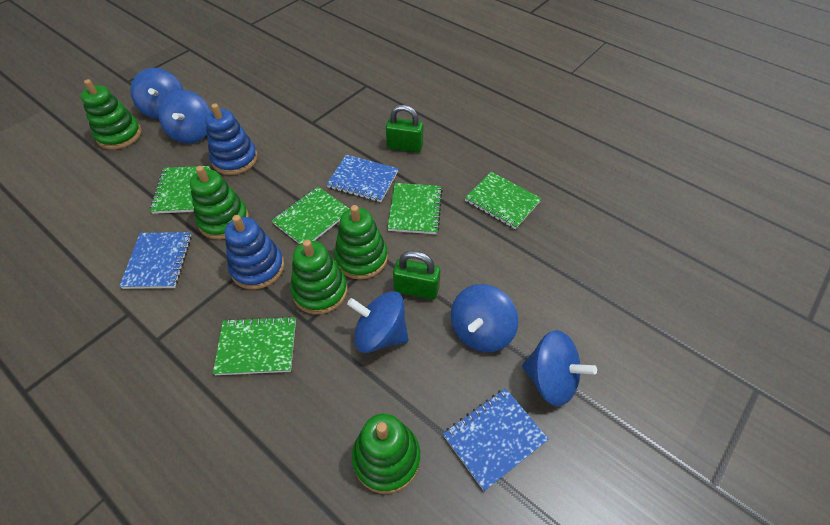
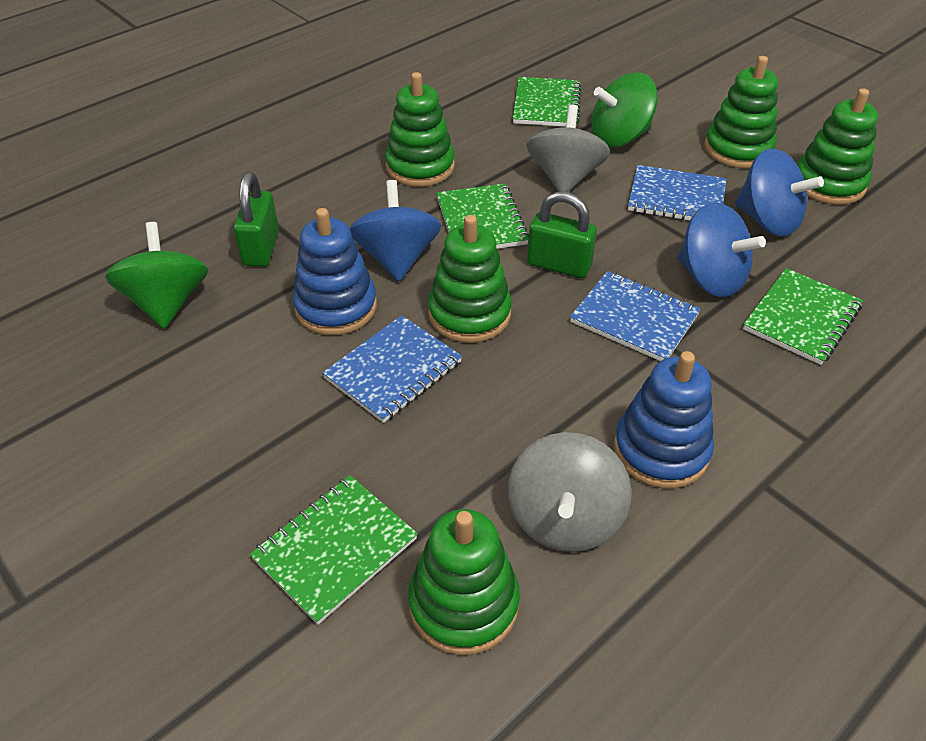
blue spinning top: [130,68,183,119] [158,90,210,143] [347,291,409,353] [451,284,518,352] [522,330,597,406] = 5 -> [350,180,441,282] [677,202,766,297] [735,148,824,237] = 3
green notebook: [150,166,210,214] [213,316,296,375] [271,187,349,244] [387,183,442,234] [465,172,542,229] = 5 -> [250,475,418,625] [436,184,529,249] [513,77,581,127] [743,268,863,365] = 4
green spinning top: none = 0 -> [105,222,208,329] [591,72,658,147] = 2
grey spinning top: none = 0 -> [508,432,632,552] [527,105,610,192] = 2

